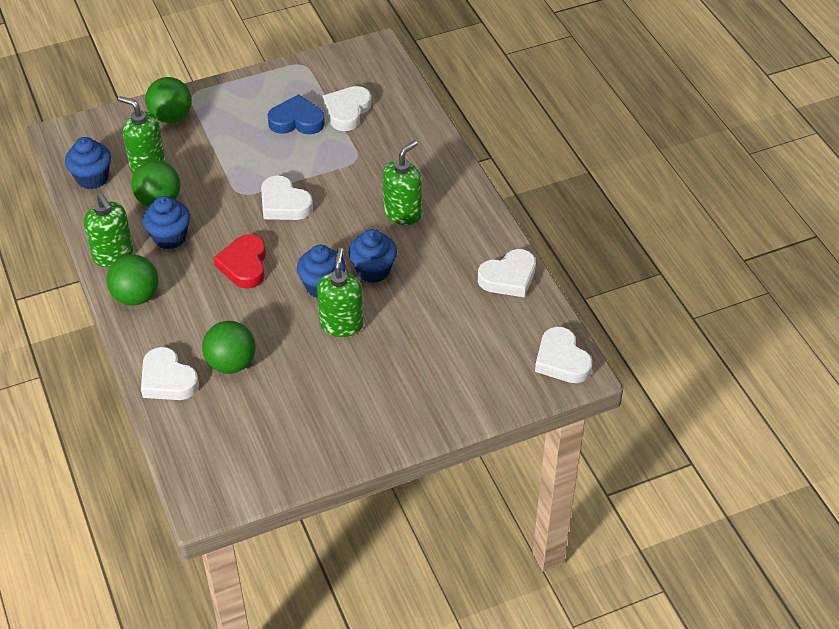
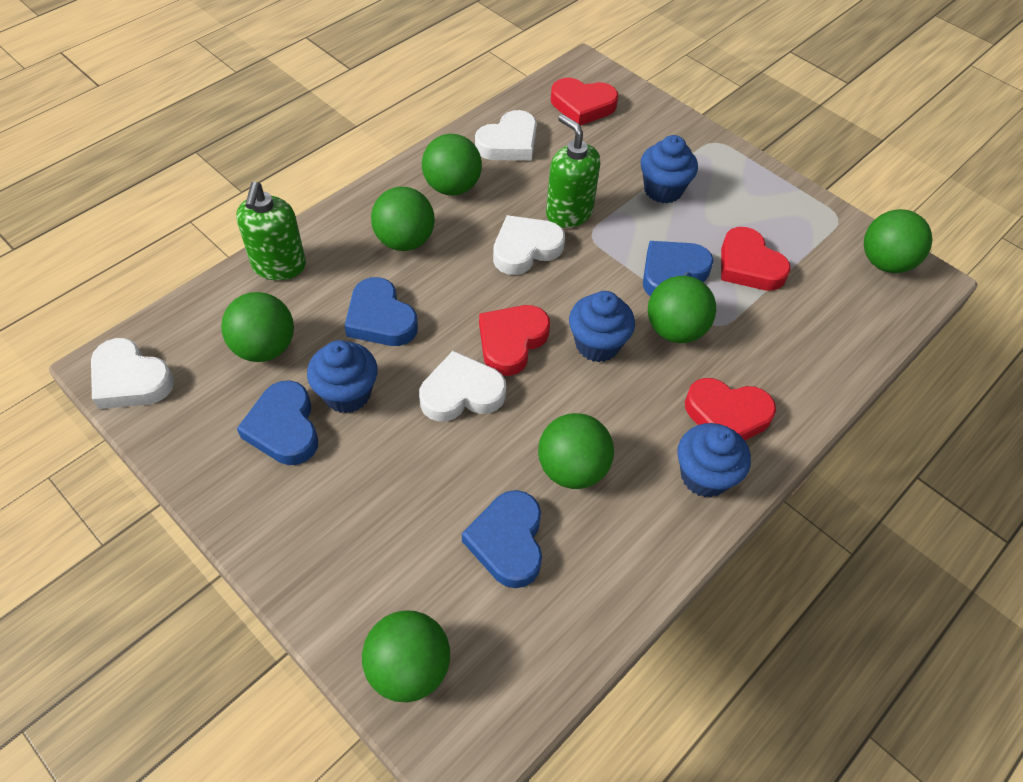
blue heart: [267,94,325,134] = 1 -> [237,380,318,465] [344,277,418,346] [462,490,542,588] [643,241,714,296] = 4
green ball: [107,254,158,306] [131,160,180,207] [145,77,192,123] [202,321,256,374] = 4 -> [221,292,294,362] [362,610,450,702] [371,187,435,251] [422,134,482,196] [538,413,614,489] [648,276,716,343] [864,209,932,273] = 7
green soap dispenser: [84,193,134,267] [118,96,165,174] [317,248,364,337] [383,140,422,225] = 4 -> [236,182,306,280] [546,114,600,228] = 2
red heart: [214,234,266,289] = 1 -> [479,305,550,376] [551,78,618,126] [685,378,776,440] [721,227,791,291] = 4
white heart: [141,347,199,400] [261,175,313,220] [322,86,371,131] [478,249,536,297] [535,327,592,383] = 5 -> [91,338,174,409] [419,351,506,422] [475,110,537,161] [493,215,565,275] = 4

